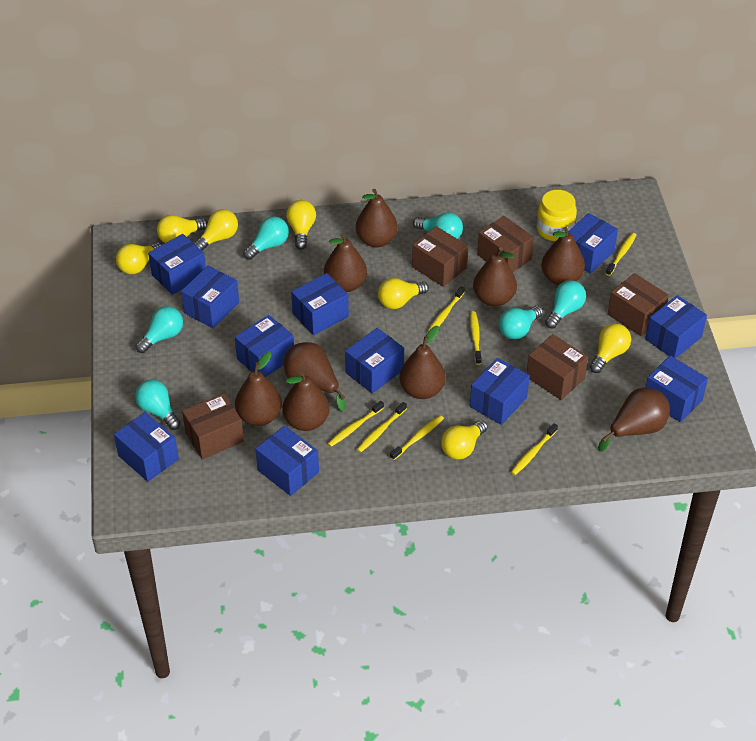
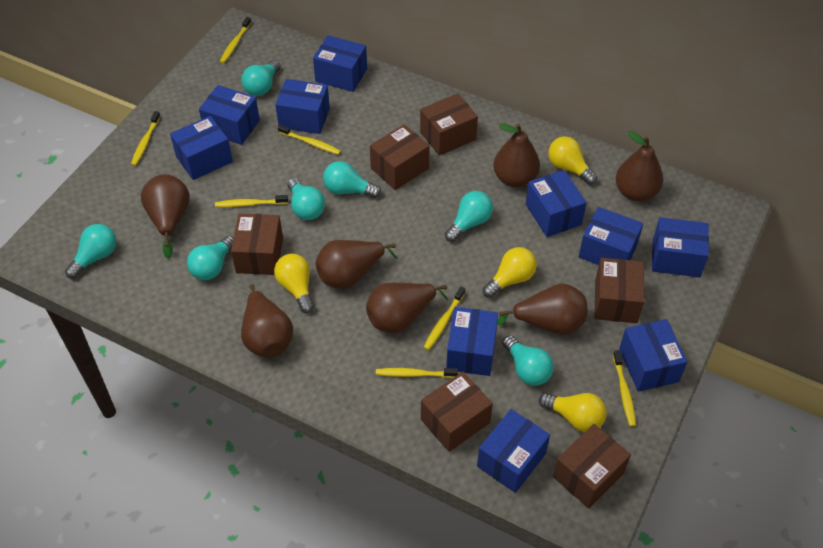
blue box: [114,412,179,482] [148,234,206,295] [181,266,239,328] [235,315,294,377] [256,426,319,496] [291,273,349,335] [345,328,404,393] [470,358,530,425] [568,213,618,274] [645,295,707,358] [646,355,708,422] = 11 -> [170,116,233,180] [199,85,260,145] [275,79,330,134] [313,35,367,92] [446,307,498,376] [477,409,550,493] [526,170,587,237] [579,207,643,265] [619,319,687,392] [652,217,709,277] = 10
brown box: [182,393,244,460] [412,226,468,287] [477,216,534,272] [527,334,588,400] [608,273,669,336] = 5 -> [231,213,283,275] [370,124,430,190] [420,93,478,156] [421,372,493,452] [553,424,631,508] [595,258,644,323] = 6
brown pear: [235,352,282,426] [283,371,329,431] [284,342,345,412] [324,233,367,292] [356,189,398,247] [399,326,446,399] [473,247,517,307] [541,227,585,285] [598,388,670,452] = 9 -> [141,174,190,259] [241,284,293,358] [316,240,397,289] [366,283,448,333] [493,124,540,187] [497,283,588,335] [616,131,663,202] = 7
turquoise light bulb: [135,306,183,353] [135,379,181,430] [243,216,289,260] [413,212,463,239] [499,306,543,339] [545,280,586,329] = 6 -> [65,224,116,279] [187,236,233,280] [241,60,281,96] [288,178,325,220] [323,161,381,198] [445,191,493,242] [502,335,554,386] = 7
yellow jar: [537,190,577,241] = 1 -> none = 0
yellow light bulb: [116,242,162,274] [157,215,208,243] [194,209,238,250] [286,200,316,250] [378,278,429,309] [441,420,488,460] [590,323,631,373] = 7 -> [274,254,314,313] [483,247,537,298] [539,393,607,432] [548,136,597,185] = 4

